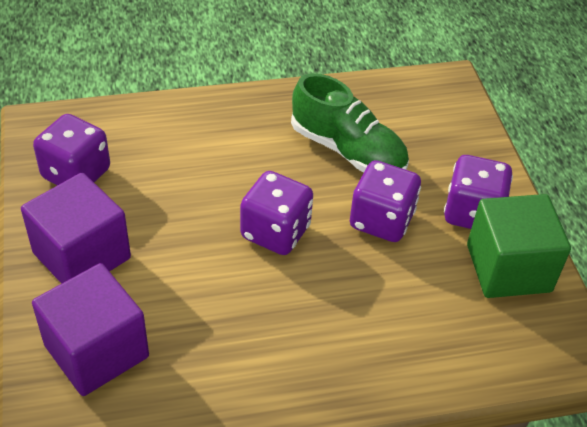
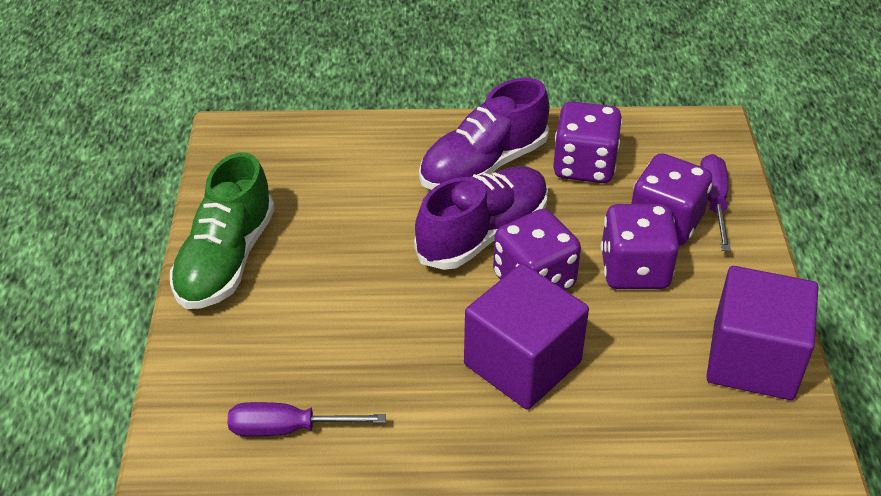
green cube: [467,194,571,298] = 1 -> none = 0
purple screwdriver: none = 0 -> [228,402,386,437] [700,154,731,251] = 2
purple shoe: none = 0 -> [414,166,548,270] [419,78,549,190] = 2

